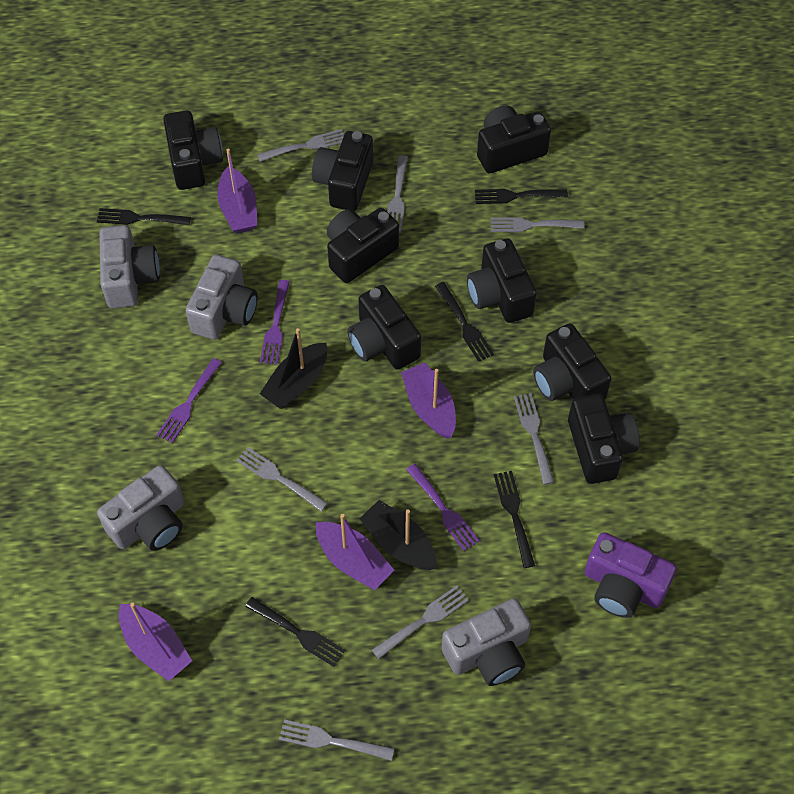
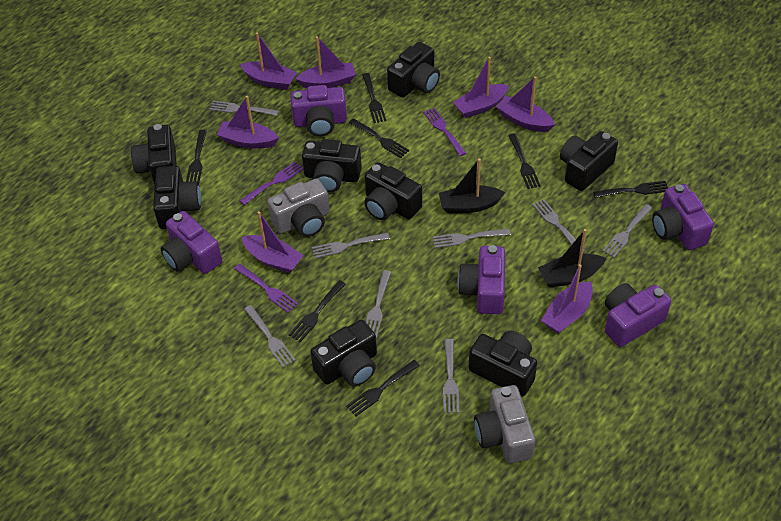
black fork: [97,208,191,225] [245,597,345,667] [435,282,494,362] [475,189,568,204] [494,471,535,568] = 5 -> [186,130,207,183] [289,280,346,342] [346,360,420,416] [349,118,409,158] [362,73,386,123] [508,134,541,189] [593,181,668,198] = 7
grey camera: [97,465,185,551] [99,225,160,308] [186,255,258,340] [441,598,531,686] = 4 -> [267,179,330,237] [474,385,535,464] = 2
grey fork: [236,447,328,512] [257,129,344,162] [279,719,395,761] [372,585,469,659] [387,155,408,231] [490,217,585,232] [514,393,554,485] = 7 -> [209,101,279,116] [244,305,296,368] [312,233,390,259] [366,270,391,338] [433,229,511,248] [443,339,459,413] [532,199,585,254] [602,204,652,258] = 8
purple boat: [119,603,192,681] [217,148,257,234] [316,514,394,590] [401,363,456,439] = 4 -> [217,96,279,149] [240,32,297,90] [242,211,304,273] [295,36,356,88] [453,57,509,118] [496,76,555,132] [541,264,593,334] = 7
purple camera: [585,532,677,618] = 1 -> [161,211,222,274] [291,85,347,136] [458,245,505,314] [605,283,671,347] [652,184,714,250] = 5

